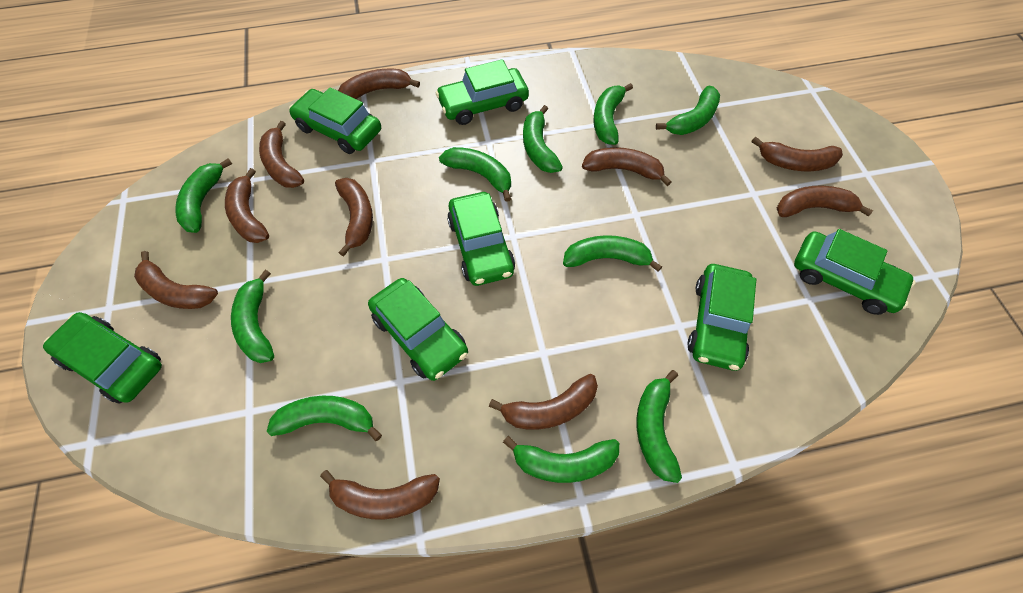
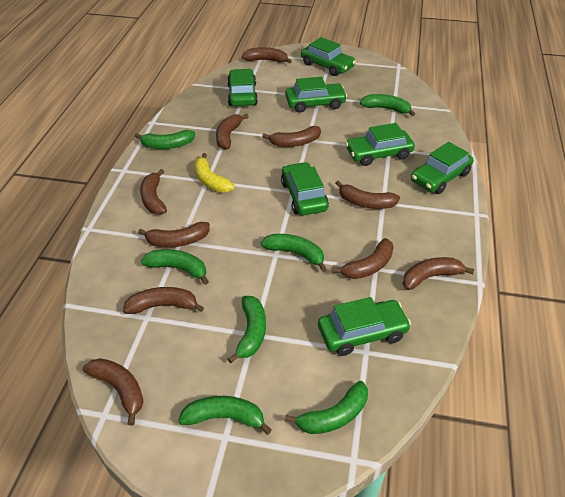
green banana: [175,158,232,233] [231,270,274,363] [267,396,382,441] [439,147,511,202] [503,436,619,483] [523,105,563,173] [563,235,662,272] [593,83,633,145] [636,370,682,483] [656,86,720,135] = 10 -> [135,130,195,149] [141,249,209,285] [178,396,272,435] [228,296,266,363] [261,234,327,271] [285,381,368,434] [360,94,415,116] = 7
yellow banana: none = 0 -> [194,153,235,193] = 1

